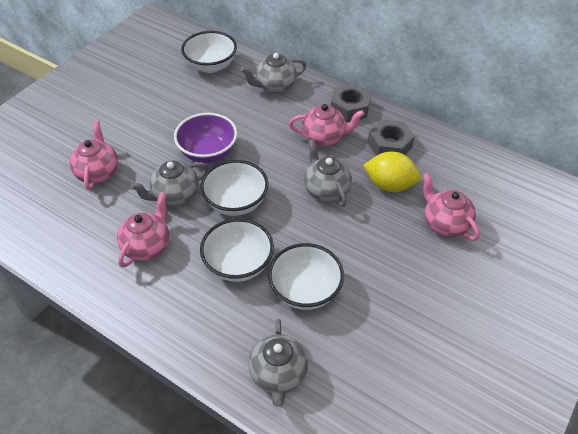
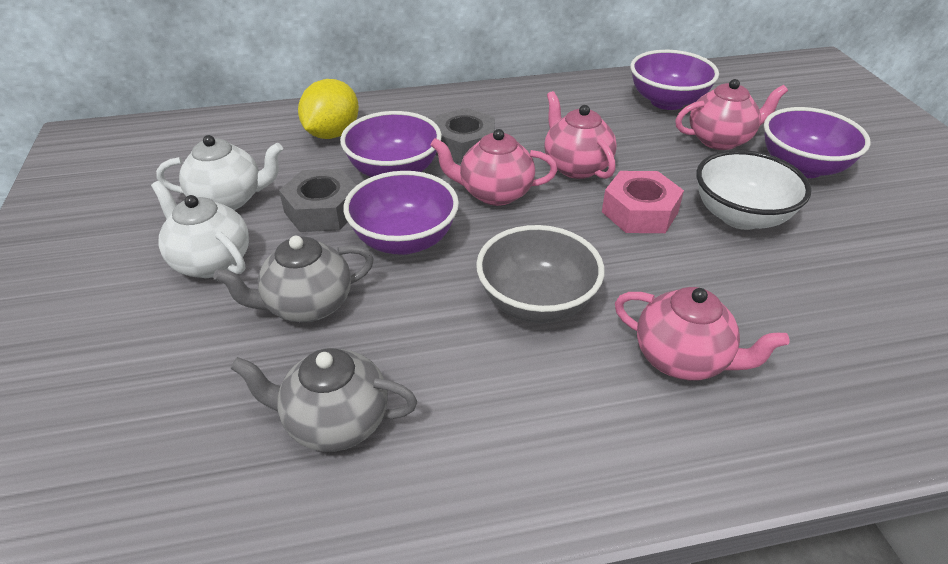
grey bowl: none = 0 -> [476,225,604,323] = 1
grey teapot: [130,160,208,206] [241,53,307,94] [248,319,308,406] [304,139,352,207] = 4 -> [213,236,374,323] [230,348,417,452] = 2
pink nut: none = 0 -> [602,171,684,233] = 1
purple bowl: [174,113,237,163] = 1 -> [340,111,442,177] [344,171,459,255] [630,50,719,110] [764,107,871,178] = 4
white bowl: [181,31,237,73] [200,160,268,216] [200,218,274,282] [268,243,344,310] = 4 -> [696,150,811,230] = 1
white teapot: none = 0 -> [151,181,249,278] [156,135,283,210] = 2

